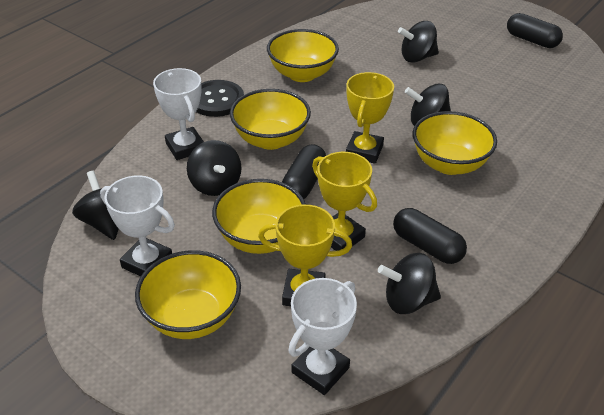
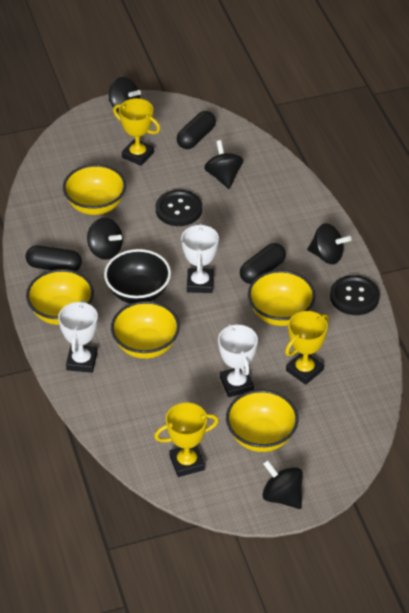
black bowl: none = 0 -> [104,249,171,304] = 1
black button: [196,80,244,117] = 1 -> [156,190,202,226] [330,275,380,315] = 2

